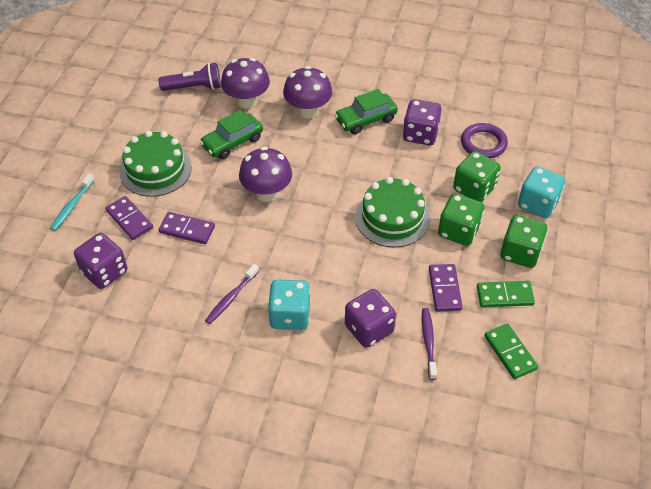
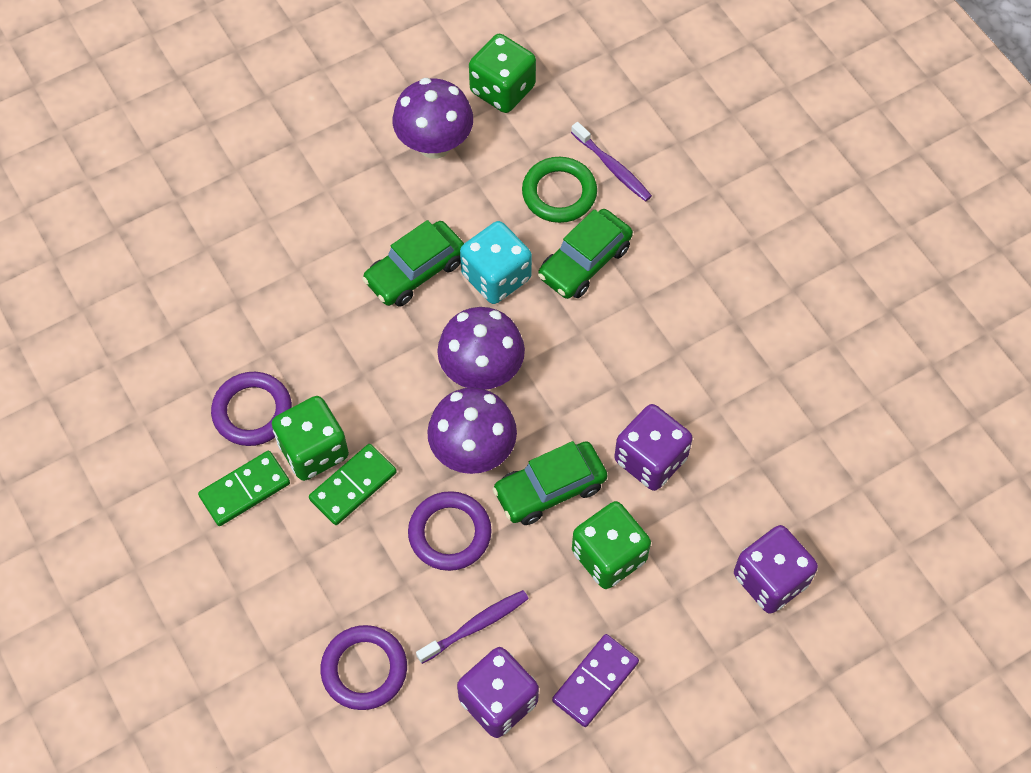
green cake: [119,130,192,197] [355,177,430,248] = 2 -> none = 0
green car: [200,110,263,159] [335,89,398,134] = 2 -> [362,220,464,307] [492,441,608,525] [538,209,633,299] = 3
green ring: none = 0 -> [522,157,597,223] = 1
purple domino: [105,196,153,240] [159,212,215,244] [429,264,463,312] = 3 -> [552,634,639,727] = 1
purple flashlight: [159,63,221,91] = 1 -> none = 0
purple ring: [461,123,508,158] = 1 -> [211,372,292,446] [320,625,407,710] [408,491,492,571] = 3
turquoise dice: [268,279,310,330] [518,166,566,218] = 2 -> [460,221,532,304] = 1
turquoise toothbrush: [50,174,94,231] = 1 -> none = 0

